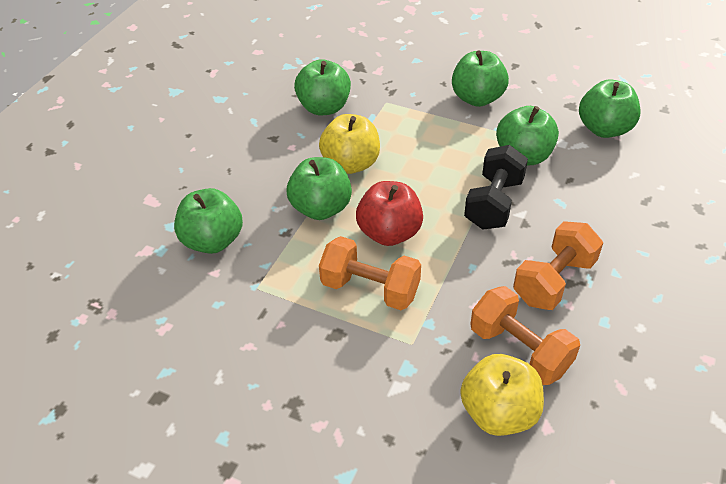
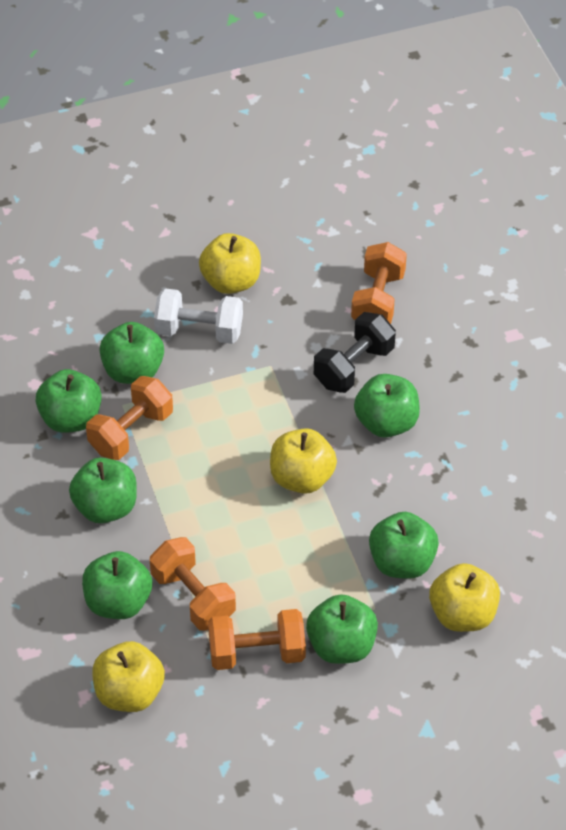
green apple: [174,188,243,254] [287,157,352,220] [294,59,351,115] [452,50,509,107] [496,106,559,165] [579,79,641,138] = 6 -> [36,369,102,433] [69,457,137,523] [82,551,152,619] [99,322,164,384] [306,594,378,664] [354,374,420,438] [369,512,439,579] = 7
orange dumbbell: [319,236,421,310] [470,286,580,385] [513,221,603,310] = 3 -> [86,376,173,460] [150,537,236,631] [208,609,306,670] [351,242,407,324] = 4
red apple: [356,181,423,246] = 1 -> none = 0
white dumbbell: none = 0 -> [154,288,243,344] = 1
yellow apple: [319,114,380,174] [460,354,544,436] = 2 -> [92,641,165,712] [199,233,261,294] [270,428,337,494] [429,563,500,632] = 4

